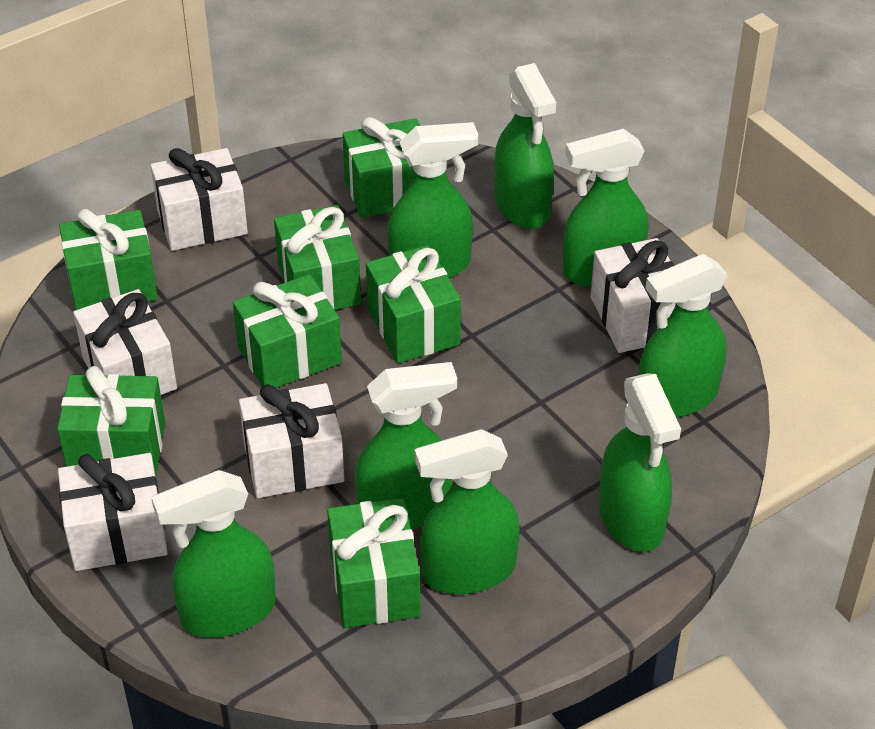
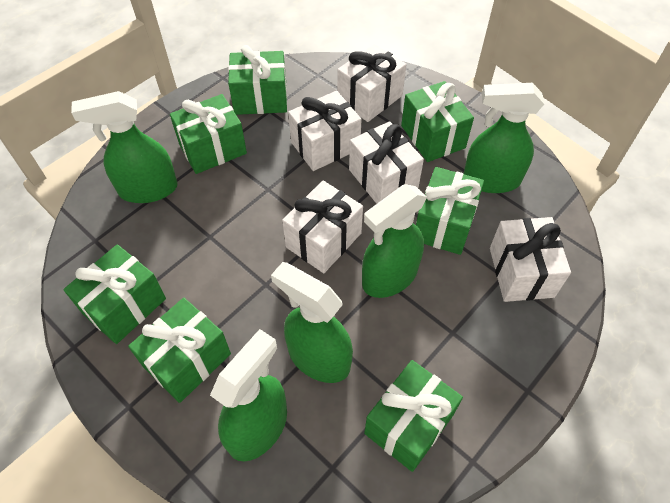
green spray bottle: [151,470,276,637] [355,362,457,529] [387,122,478,278] [415,429,520,594] [494,63,556,229] [563,129,648,287] [599,373,681,552] [638,254,728,418] = 8 -> [71,91,177,203] [210,329,287,462] [271,262,353,383] [362,184,427,298] [464,83,544,193] = 5

